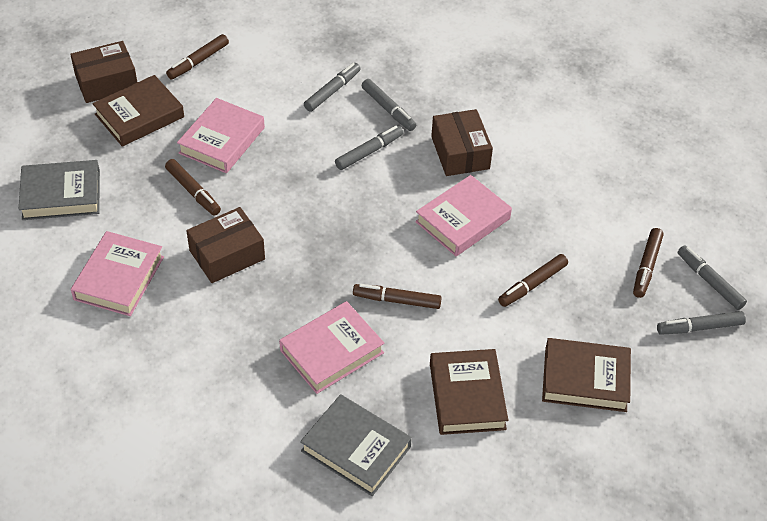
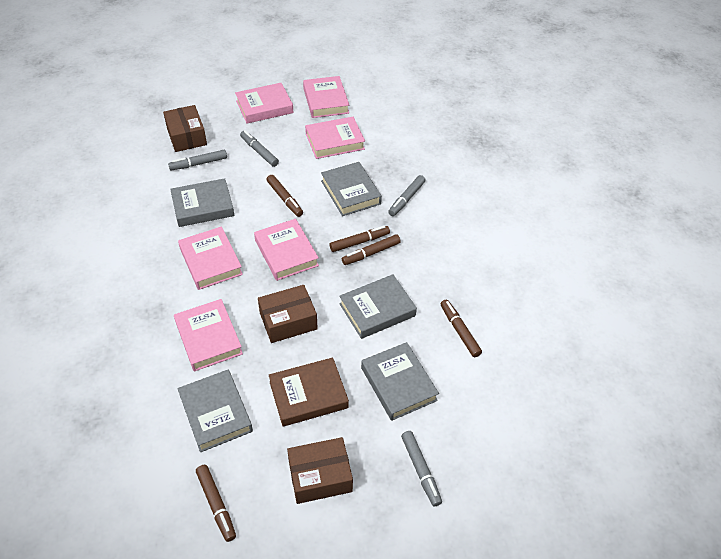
brown book: [92,75,184,147] [430,349,508,435] [542,338,631,412] = 3 -> [269,357,349,427] = 1
grey book: [19,160,100,220] [300,394,412,496] = 2 -> [170,178,234,227] [177,370,253,452] [321,162,382,216] [339,274,417,339] [361,342,439,421] = 5
grey marker: [304,63,361,112] [335,126,404,170] [362,79,416,131] [657,311,746,335] [678,245,747,310] = 5 -> [168,150,227,170] [240,131,279,167] [388,175,426,216] [401,431,442,506] = 4
pink book: [71,231,164,316] [177,98,265,173] [279,301,385,394] [415,175,512,256] = 4 -> [174,299,243,372] [178,227,243,290] [235,83,294,124] [254,219,319,281] [303,76,349,118] [305,117,365,159] = 6

